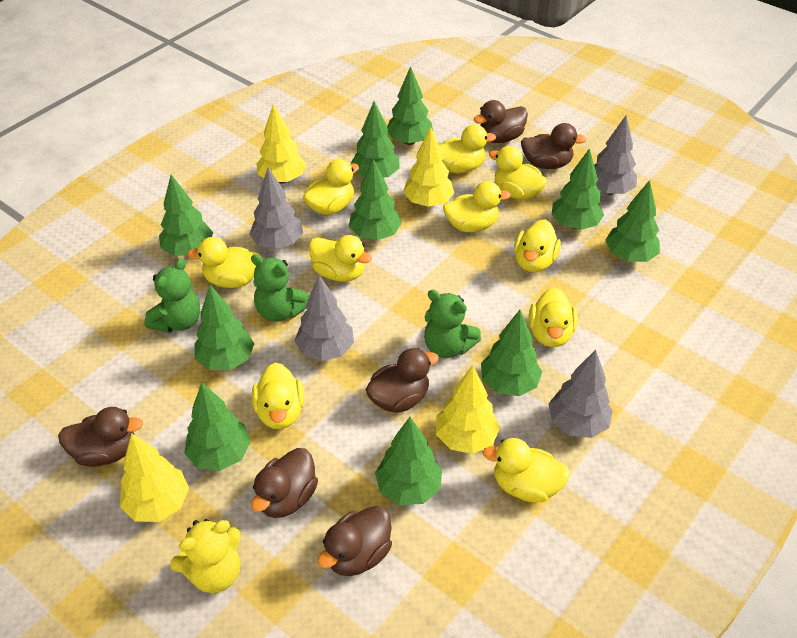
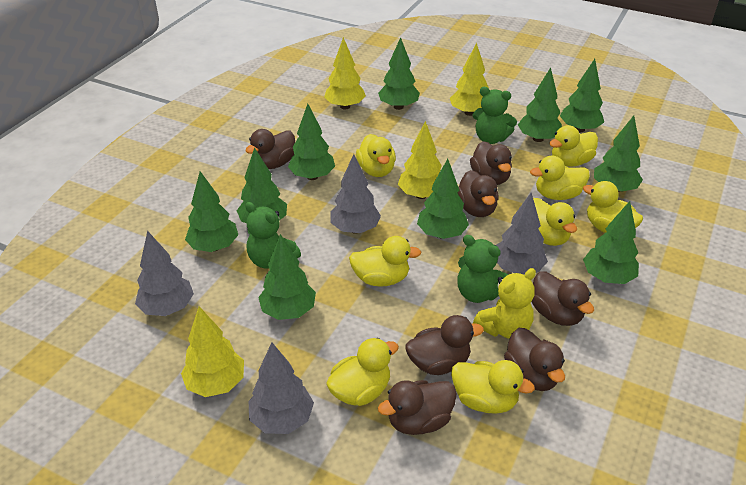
brown duck: [58,407,143,467] [251,448,318,518] [317,506,392,576] [365,348,439,413] [474,100,528,143] [521,123,587,169] = 6 -> [245,129,295,169] [378,380,457,435] [405,315,484,375] [458,170,499,217] [470,141,512,185] [504,328,565,391] [532,271,594,326] = 7
yellow duck: [187,237,262,288] [252,363,304,429] [303,159,359,215] [309,235,372,282] [439,124,496,173] [443,181,511,232] [483,438,570,502] [489,146,547,200] [514,219,561,272] [529,287,578,347] = 10 -> [326,338,399,406] [349,236,422,287] [356,134,396,177] [451,360,535,414] [530,156,590,200] [533,198,577,246] [549,125,598,167] [583,181,643,233] = 8

